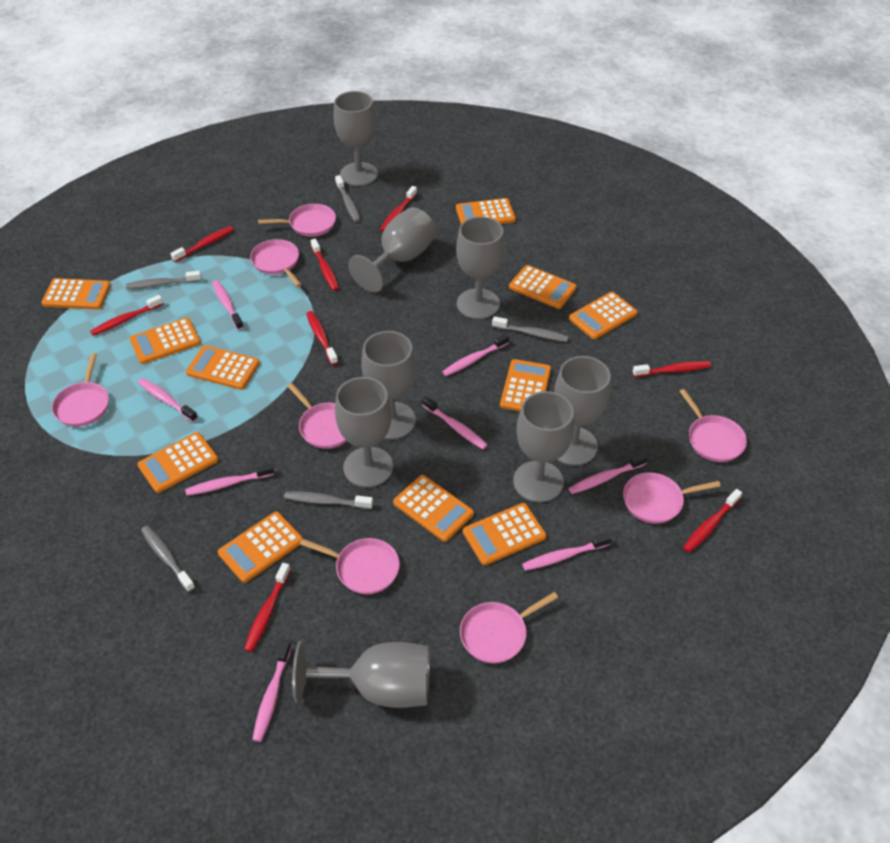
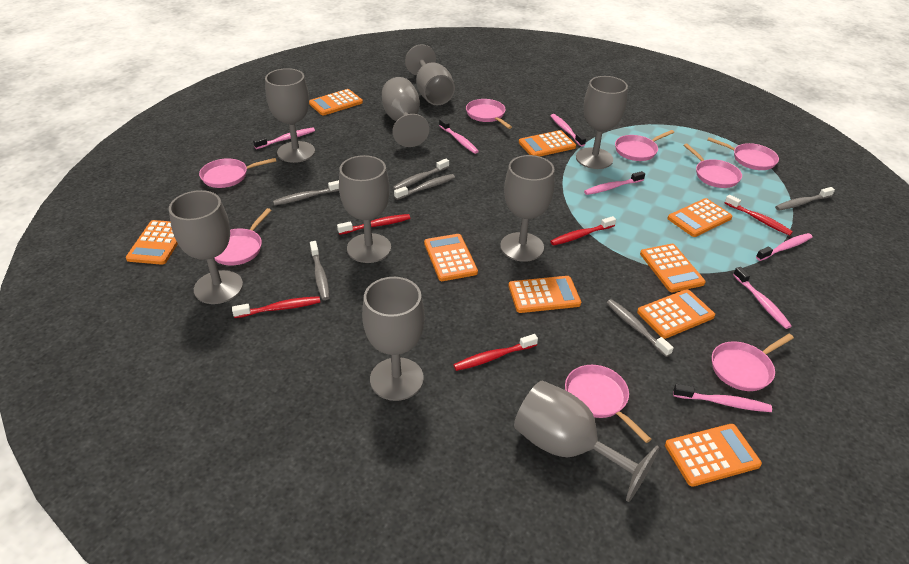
grey goblet: [292,641,430,708] [334,91,378,186] [335,377,393,488] [348,207,436,293] [361,331,416,440] [456,216,505,319] [513,391,574,503] [554,356,610,466] = 8 -> [169,190,243,304] [265,68,315,163] [339,155,391,263] [362,277,425,401] [382,77,429,147] [405,44,455,105] [500,155,555,262] [514,380,660,502] [576,76,628,169] = 9
grey toothbrush: [126,271,201,289] [141,526,195,592] [284,491,373,509] [335,175,360,222] [492,316,569,342] = 5 -> [273,180,339,205] [310,241,330,300] [393,159,449,190] [394,174,455,200] [606,299,674,357] [775,187,835,211] = 6
orange calculator: [41,278,111,309] [129,318,201,364] [137,432,218,493] [186,345,260,390] [218,512,303,583] [393,475,474,542] [456,198,516,224] [463,503,547,565] [500,359,551,411] [509,265,577,309] [569,292,638,339] = 11 -> [126,220,178,265] [309,89,363,116] [424,234,478,281] [509,276,581,313] [519,130,576,156] [637,289,715,339] [640,244,706,292] [665,424,762,487] [667,198,733,237] = 9
pink toothbrush: [138,378,198,422] [185,463,274,496] [212,280,244,330] [252,640,292,742] [422,396,487,449] [442,333,509,376] [522,533,611,571] [569,453,648,494] = 8 -> [253,128,315,149] [439,118,479,154] [551,114,586,146] [584,171,645,195] [673,384,772,412] [733,267,792,329] [756,233,812,261] = 7
red toothbrush: [90,295,163,336] [171,226,234,262] [244,563,291,652] [306,311,338,365] [311,239,339,291] [380,186,417,232] [633,361,711,377] [683,489,742,553] = 8 -> [232,296,320,318] [337,214,410,235] [453,334,538,371] [550,216,616,246] [725,195,793,236] = 5

